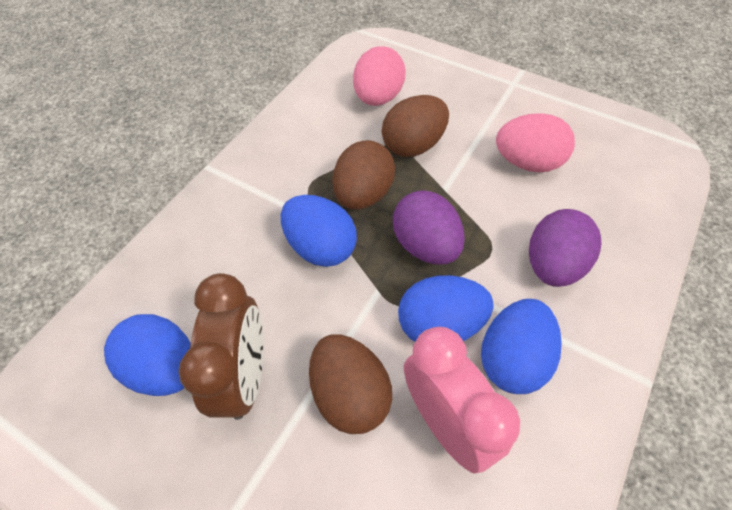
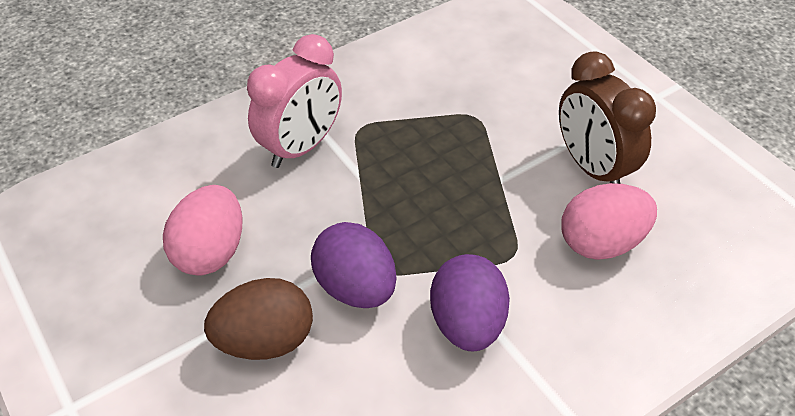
blue egg: [104,314,191,396] [281,195,357,267] [398,275,494,342] [481,299,561,394] = 4 -> none = 0
brown egg: [309,334,392,434] [332,140,395,209] [382,95,449,157] = 3 -> [204,278,313,360] = 1

